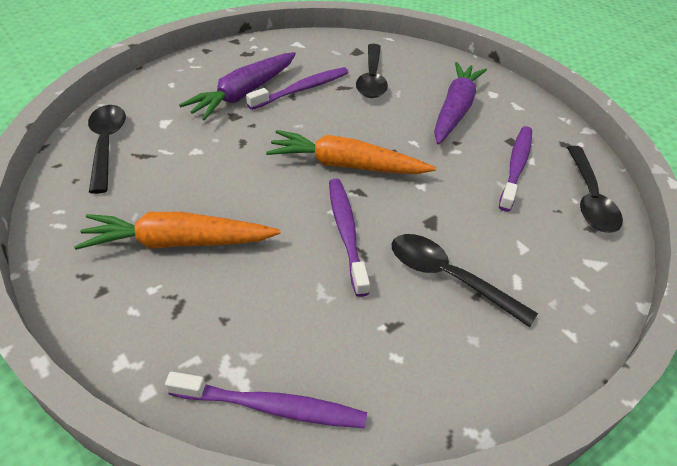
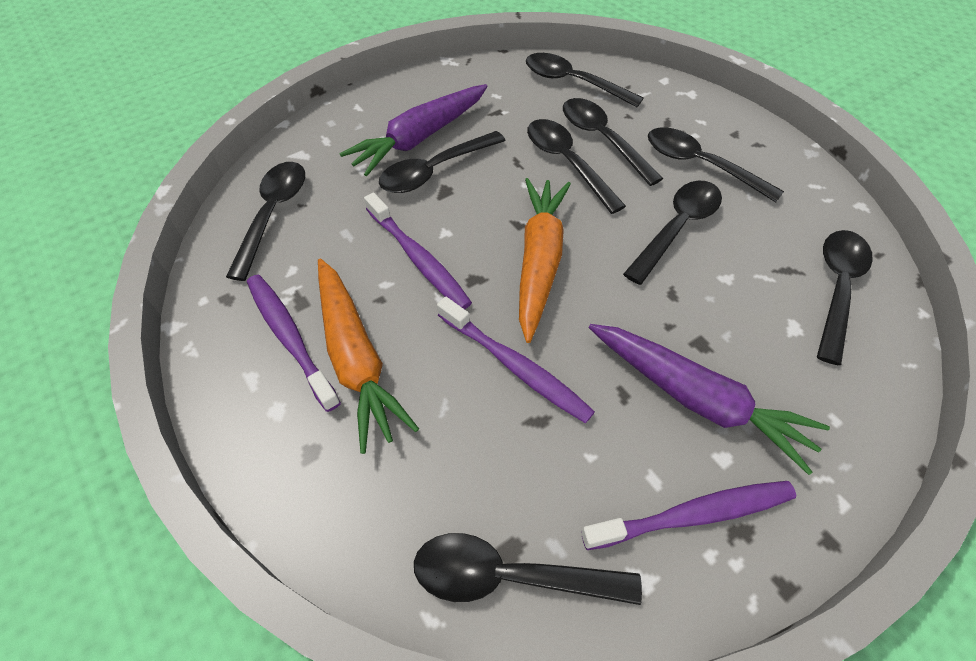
black spoon: [88,105,126,194] [356,44,388,98] [392,234,538,327] [567,146,623,233] = 4 -> [226,162,305,281] [379,131,506,193] [414,533,642,605] [526,53,644,107] [527,119,626,214] [563,98,664,186] [623,181,722,285] [648,127,784,202] [817,230,873,365] = 9

